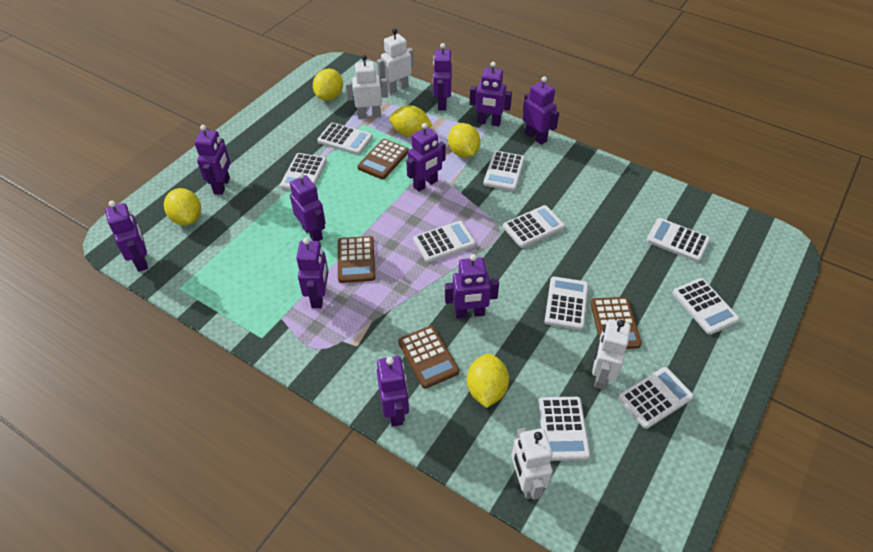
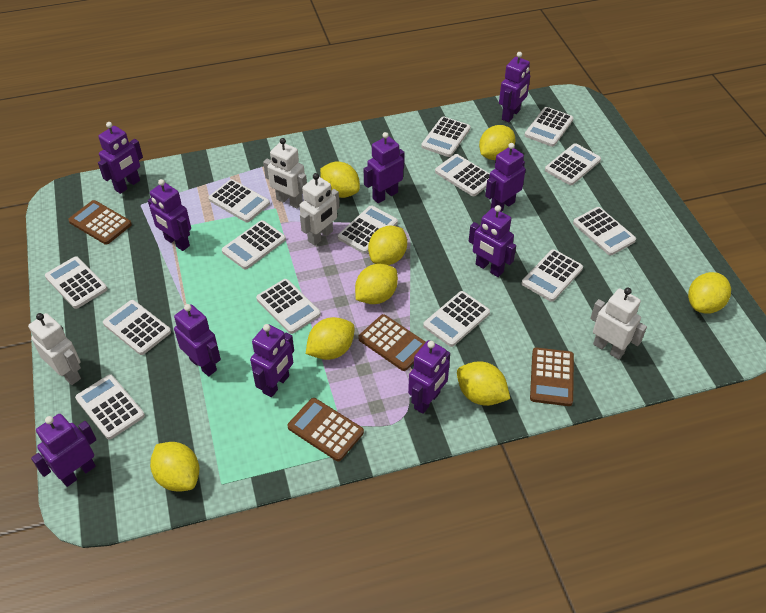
white calculator: [280,153,327,190] [317,122,373,155] [413,221,476,263] [483,151,525,191] [503,205,565,248] [538,397,590,461] [545,276,588,330] [618,367,694,429] [646,218,710,262] [673,278,740,335] = 10 -> [45,256,108,309] [75,374,145,440] [103,300,171,355] [208,179,270,223] [222,220,286,269] [256,279,321,334] [338,205,398,254] [421,117,471,157] [423,291,490,347] [435,154,490,196] [522,249,583,302] [525,107,573,147] [545,143,601,185] [573,207,636,255] = 14
yellow lemon: [164,188,201,225] [313,69,343,101] [390,105,433,137] [448,123,480,158] [467,354,509,408] = 5 -> [150,442,199,492] [306,317,355,360] [320,161,360,198] [355,264,398,304] [368,226,407,265] [457,361,510,406] [479,125,516,160] [688,272,731,313] = 8

